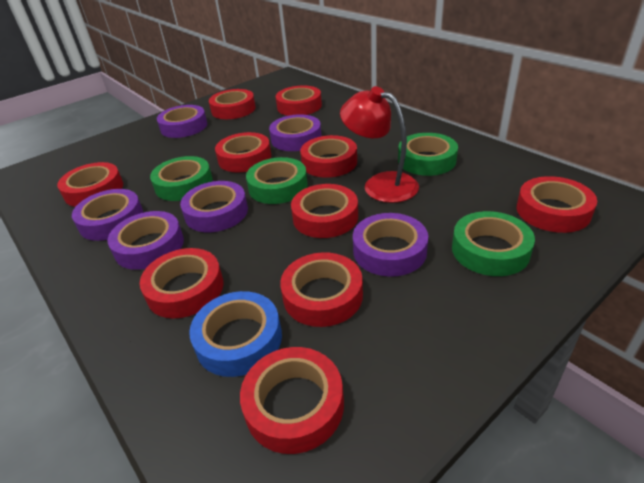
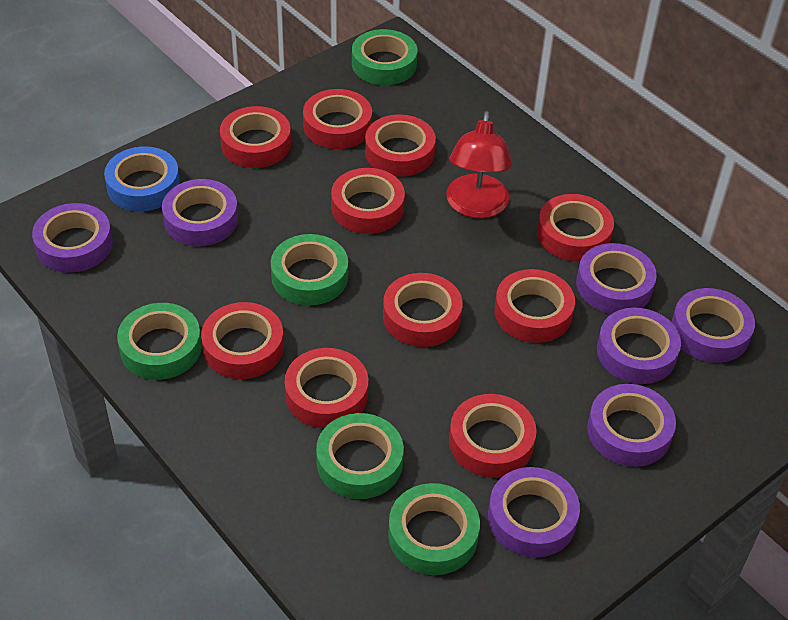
green tape: [150,156,213,201] [246,157,308,204] [398,133,458,176] [452,211,535,276] = 4 -> [117,303,202,380] [271,234,348,305] [316,413,404,499] [352,29,418,85] [388,483,480,575] = 5
purple tape: [72,189,144,241] [107,211,184,270] [157,105,207,138] [180,181,248,232] [269,114,321,151] [353,213,428,277] = 6 -> [32,203,113,273] [162,179,238,246] [488,467,580,557] [576,243,657,314] [587,384,676,467] [597,308,681,384] [671,288,755,363] = 7

